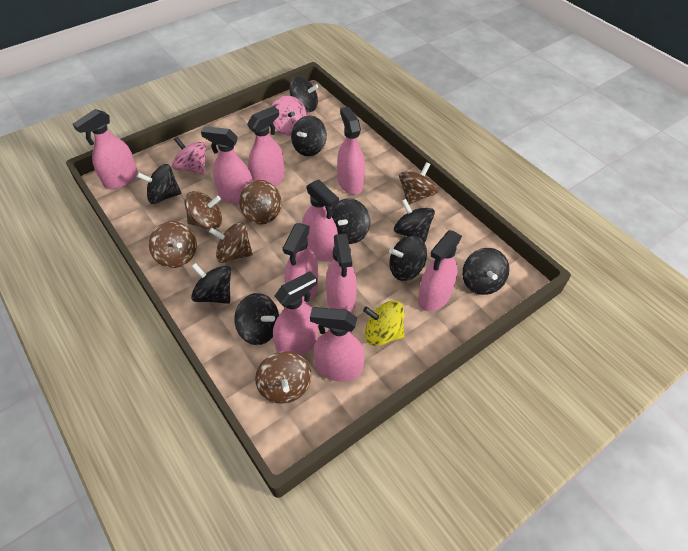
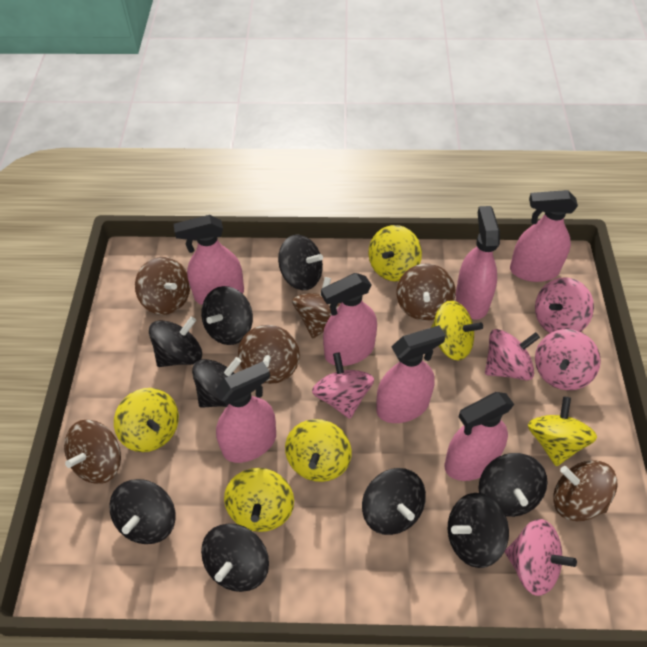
pink spinning top: [172,137,207,174] [271,96,307,136] = 2 -> [312,353,374,419] [485,329,540,381] [505,519,577,596] [535,277,594,333] [535,329,601,390] = 5
pink spray bottle: [73,109,138,189] [201,126,252,205] [247,106,284,186] [273,271,318,356] [283,223,318,304] [302,180,339,262] [310,307,365,382] [326,234,357,313] [337,107,365,195] [418,230,462,311] = 10 -> [174,215,244,305] [215,361,276,463] [321,273,377,366] [376,325,446,423] [444,392,514,481] [456,206,500,320] [510,190,578,282] = 7
yellow spinning top: [363,301,404,346] = 1 -> [114,388,179,452] [224,468,294,532] [285,419,352,482] [368,225,422,281] [431,300,483,361] [528,397,597,466] = 6

